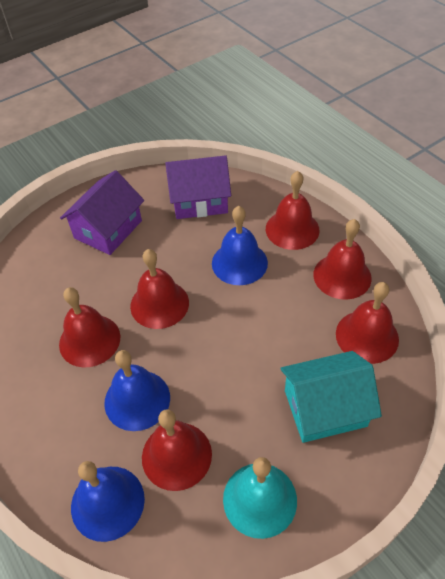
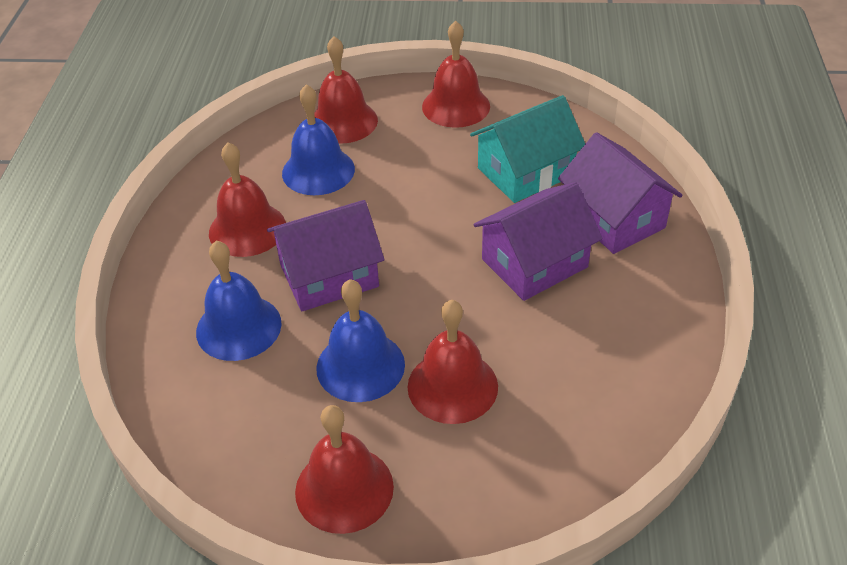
purple house: [60,170,144,255] [165,155,231,219] = 2 -> [267,200,384,311] [473,182,602,301] [558,132,683,254] = 3
red bell: [59,287,120,368] [130,249,189,329] [142,410,212,491] [266,171,320,250] [313,219,372,300] [336,282,399,364] = 6 -> [209,142,286,257] [295,405,394,534] [314,36,378,144] [407,300,498,424] [422,21,490,128] = 5
turquoise bell: [223,457,297,539] = 1 -> none = 0

